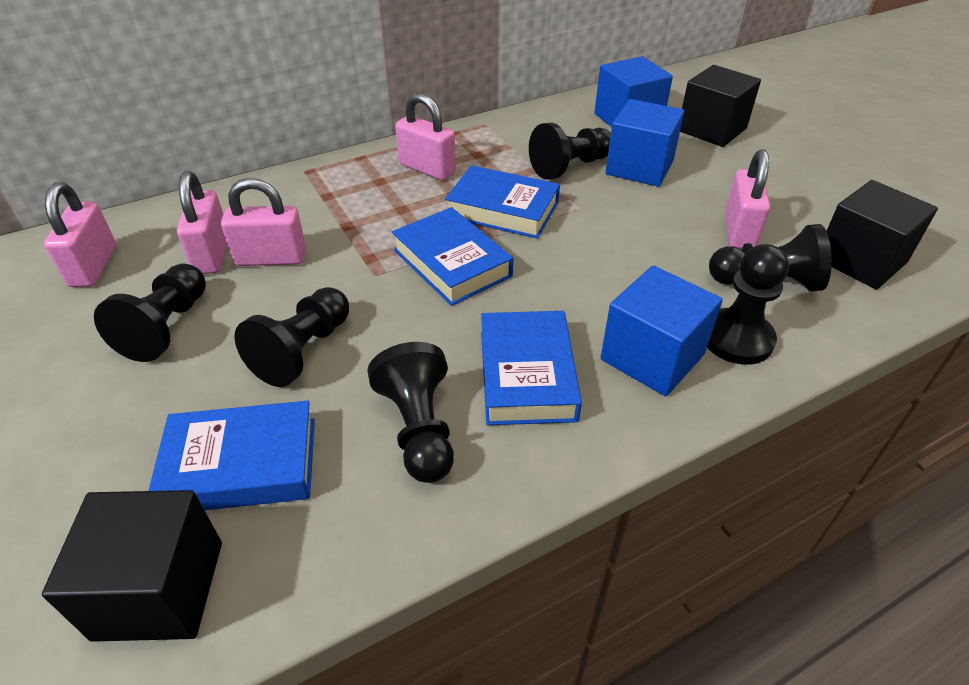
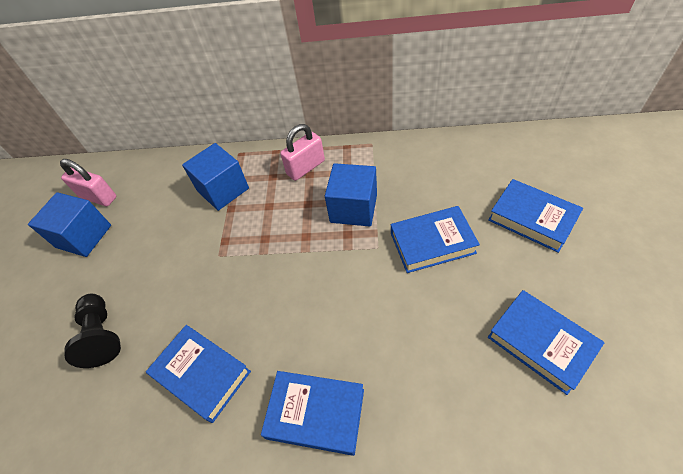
black cube: [42,490,222,642] [680,65,761,147] [827,180,938,289] = 3 -> none = 0
black pawn: [94,263,206,362] [234,287,349,387] [367,342,454,483] [529,123,611,180] [707,244,789,365] [709,224,832,291] = 6 -> [64,294,121,368] = 1
blue book: [148,401,315,510] [392,207,513,306] [445,165,560,239] [481,311,582,425] = 4 -> [146,325,251,423] [261,371,364,456] [391,206,480,273] [488,179,583,253] [488,290,605,395] = 5
pink padlock: [44,182,116,287] [177,171,227,274] [221,178,306,266] [395,93,456,180] [725,149,770,249] = 5 -> [60,159,116,206] [280,124,325,181] = 2

